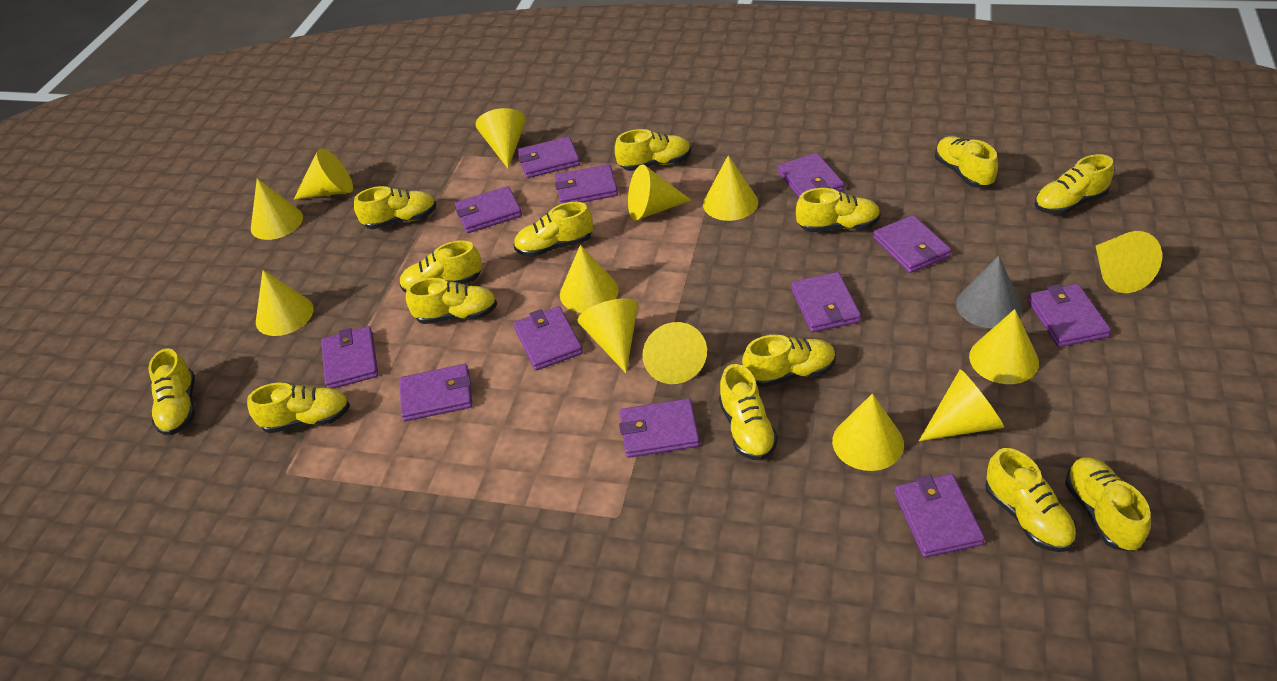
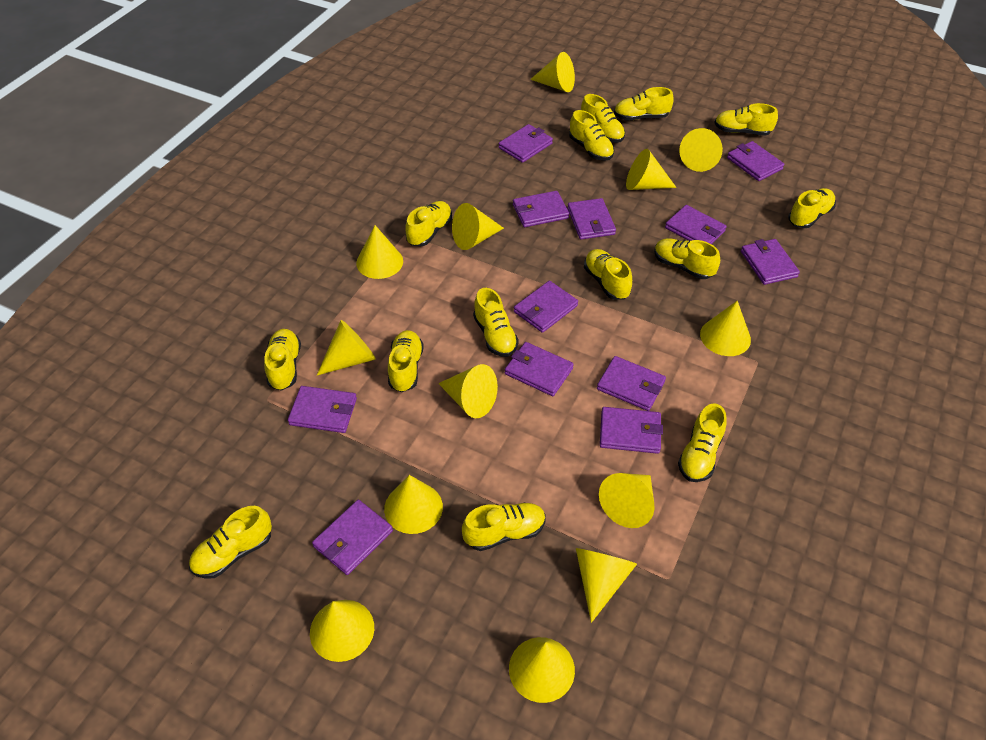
grey cone: [956,256,1022,328] = 1 -> none = 0

